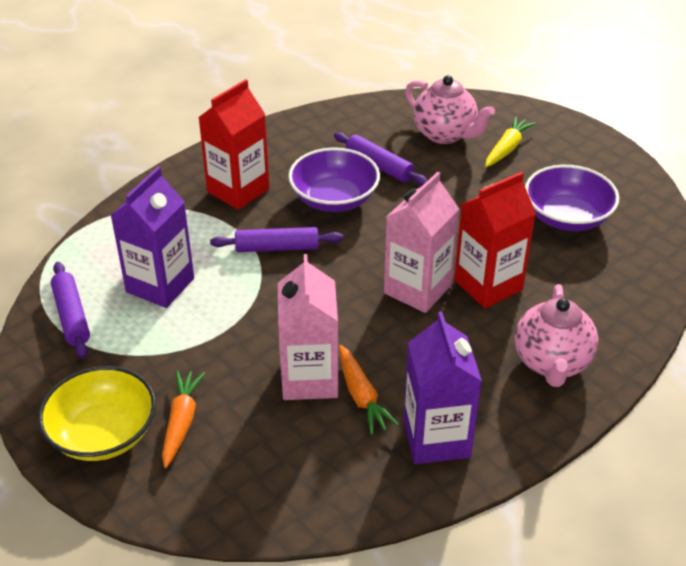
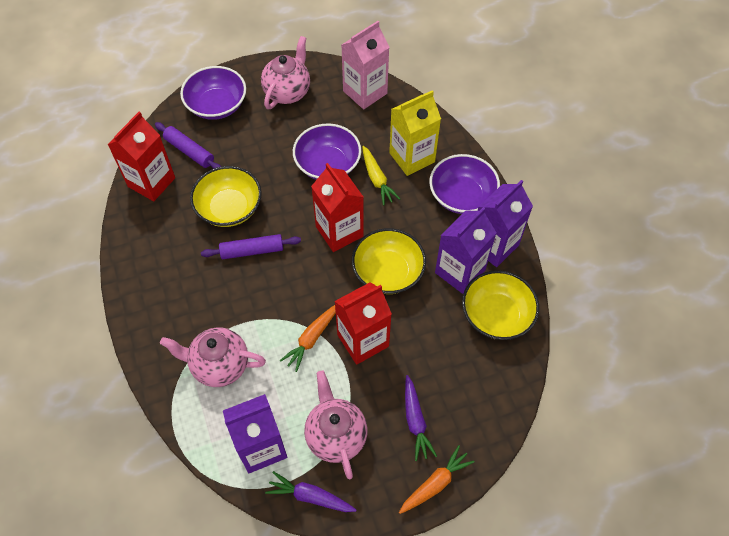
pink carton: [278,254,338,400] [384,172,459,313] = 2 -> [342,21,390,109] = 1
pink teapot: [405,75,495,144] [515,284,598,387] = 2 -> [160,327,266,387] [261,36,310,109] [304,371,368,479] = 3
purple bowl: [288,147,380,212] [525,165,619,231] = 2 -> [180,66,246,120] [293,124,361,180] [429,154,500,214] = 3
purple carrot: none = 0 -> [265,471,356,512] [405,375,437,461] = 2
purple carton: [111,167,194,308] [403,311,482,464] = 2 -> [223,394,287,473] [435,207,497,294] [478,180,533,267] = 3
purple rolling pin: [51,262,90,359] [210,227,343,252] [334,132,428,185] = 3 -> [155,122,221,169] [201,234,301,259] = 2
red carton: [198,79,270,210] [454,172,536,308] = 2 -> [108,112,175,201] [311,163,364,252] [334,282,392,365] = 3
yellow bowl: [38,366,156,461] = 1 -> [190,166,262,227] [352,228,426,294] [462,270,539,340] = 3
yellow carton: none = 0 -> [389,90,441,176] = 1

